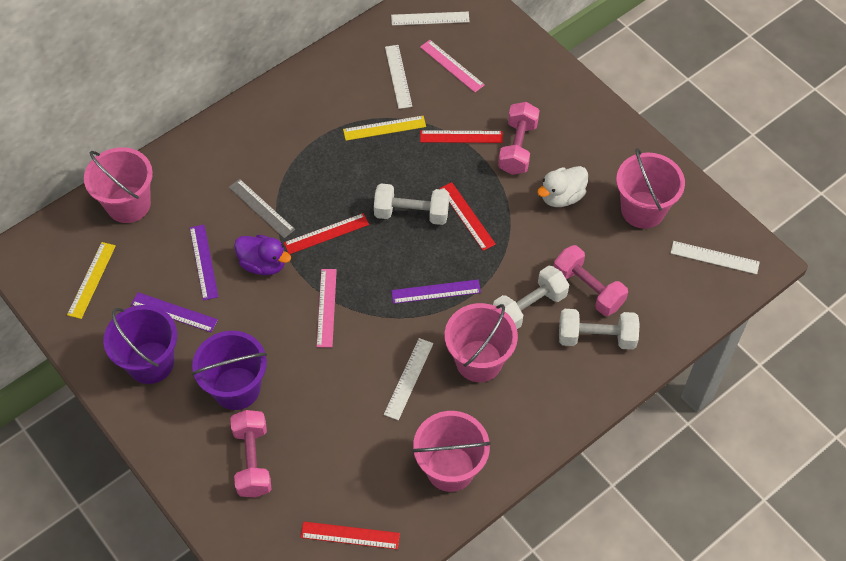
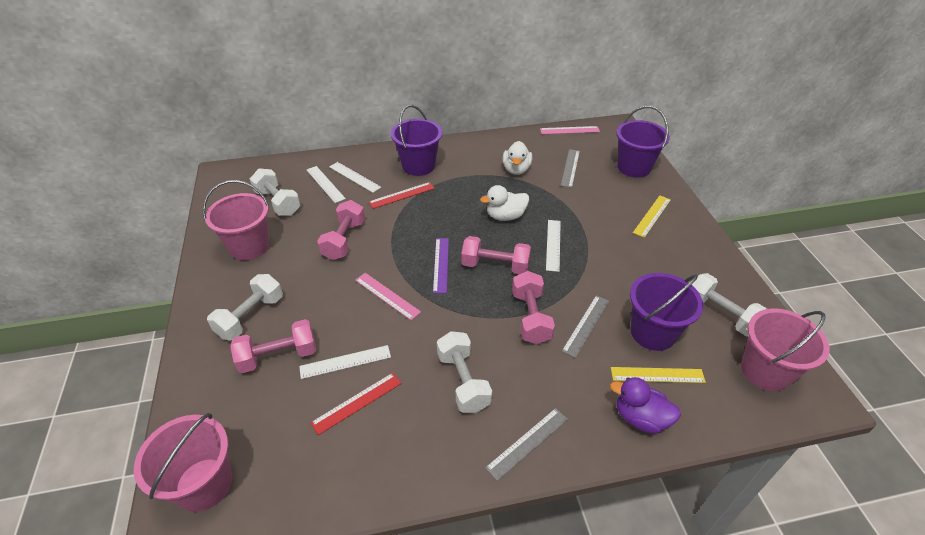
grey ruler: [229,179,295,238] = 1 -> [485,408,568,481] [561,149,580,188] [562,295,609,358] = 3
pink bucket: [84,147,153,223] [412,411,491,492] [445,303,518,382] [616,148,685,229] = 4 -> [133,413,232,512] [203,180,269,260] [741,308,830,391] = 3
pink dumbbell: [230,410,272,498] [498,102,540,175] [553,245,628,316] = 3 -> [230,319,316,373] [317,200,365,260] [461,236,531,274] [512,271,555,344] = 4
purple bucket: [103,305,177,384] [192,331,267,410] = 2 -> [391,105,442,176] [616,106,670,178] [630,273,703,351] = 3
purple ruler: [131,292,218,333] [190,225,218,300] [391,280,481,304] = 3 -> [433,238,449,293] = 1
red ruler: [284,213,369,254] [301,522,400,550] [420,130,503,143] [439,182,496,251] = 4 -> [310,373,401,435] [369,182,435,209] = 2
white duck: [537,166,588,207] = 1 -> [480,185,529,221] [503,141,532,175] = 2
white dumbbell: [374,183,449,225] [493,266,569,329] [559,309,640,350] = 3 -> [207,274,283,340] [250,168,300,216] [437,331,492,413] [692,273,767,336] = 4

